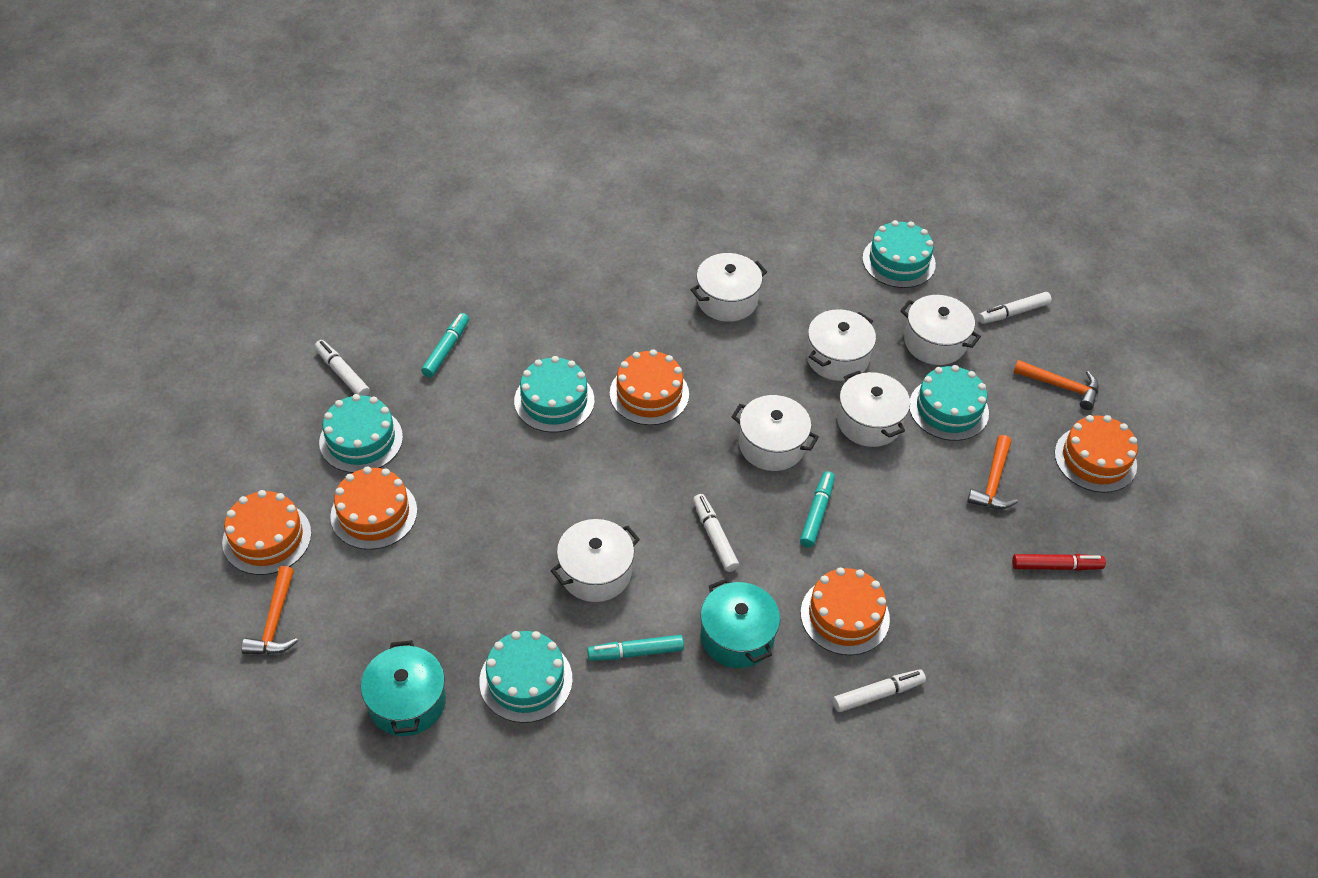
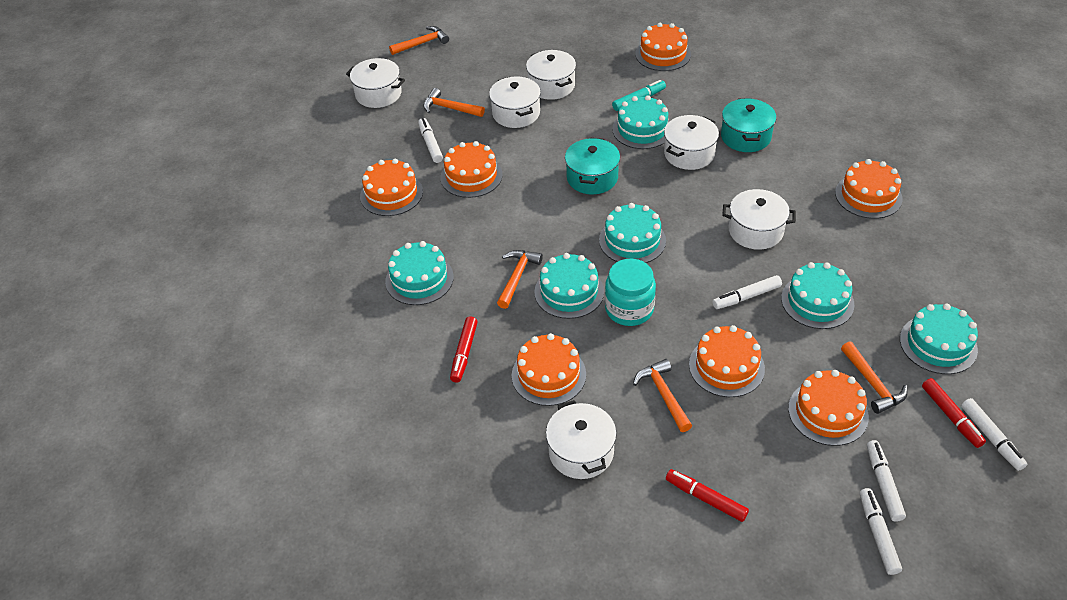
orange cake: [222,490,311,575] [330,467,417,550] [610,349,689,425] [801,567,890,655] [1055,415,1138,493] = 5 -> [360,159,423,216] [440,141,503,198] [512,333,586,406] [635,23,691,71] [689,325,765,397] [788,370,869,446] [835,159,902,219] = 7
orange hammer: [241,566,298,654] [967,435,1018,509] [1013,360,1099,410] = 3 -> [389,26,449,55] [423,88,485,117] [497,250,543,309] [633,359,692,432] [841,341,908,414] = 5
red marker: [1012,554,1106,571] = 1 -> [450,316,478,383] [666,469,749,522] [922,378,986,448] = 3
turquoise cake: [319,394,403,473] [479,631,572,723] [514,356,594,433] [862,220,936,288] [910,365,989,441] = 5 -> [385,241,454,305] [534,253,604,319] [599,203,666,263] [612,95,669,149] [781,262,854,329] [900,303,978,374] = 6
turquoise jar: none = 0 -> [605,259,656,326] = 1
turquoise marker: [421,313,469,377] [587,635,684,661] [800,471,835,547] = 3 -> [612,80,666,111] = 1
white marker: [315,340,370,396] [693,494,739,572] [833,669,926,712] [978,292,1052,324] = 4 -> [418,118,443,163] [713,275,782,309] [860,488,902,575] [867,440,906,522] [961,398,1027,471] = 5

